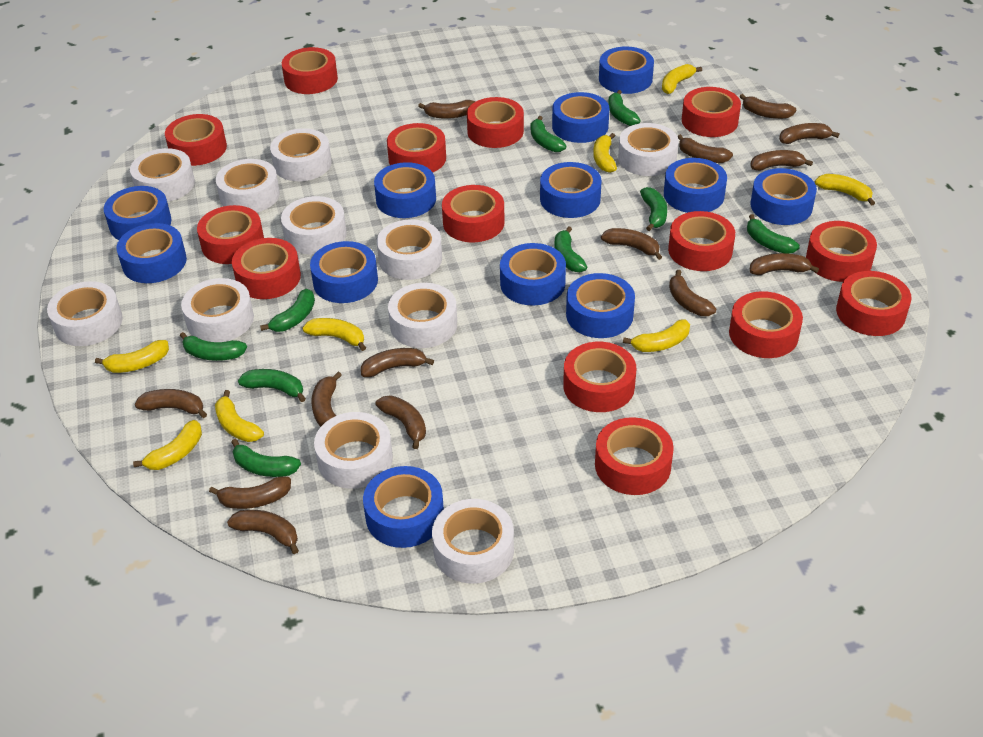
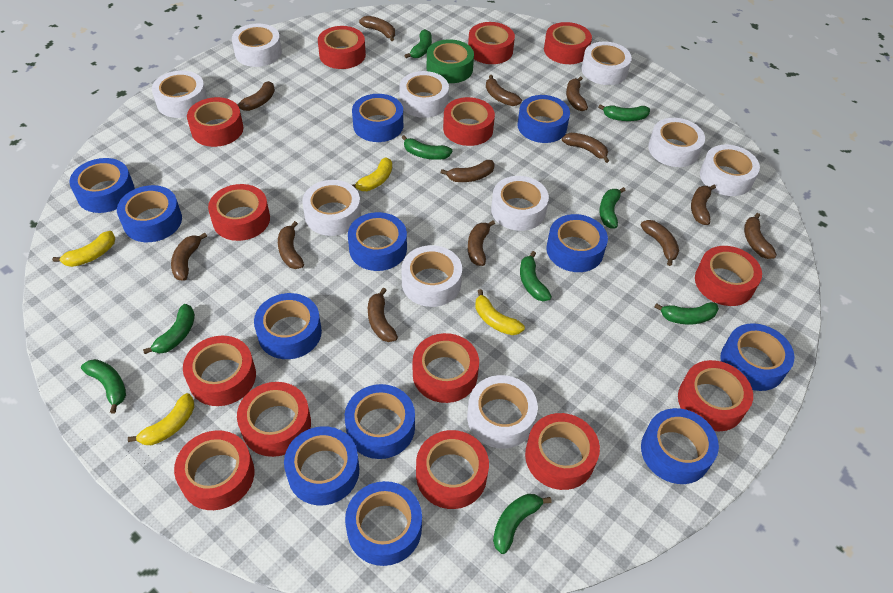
brown banana: [135,389,207,418] [209,476,291,509] [227,510,299,554] [311,372,342,427] [361,348,434,377] [375,395,426,449] [418,100,476,119] [601,228,662,260] [669,270,716,316] [678,134,733,163] [740,94,796,119] [750,150,813,171] [750,253,819,275] [779,123,840,144] = 14 -> [171,233,207,281] [237,81,275,111] [278,221,304,269] [359,16,395,41] [368,288,398,342] [441,160,495,182] [468,220,495,266] [486,75,522,106] [562,133,609,163] [566,76,588,111] [640,220,679,266] [691,185,716,225] [744,213,777,259] = 13
green tape: none = 0 -> [427,39,474,83] = 1
white tape: [47,281,123,346] [130,148,195,202] [181,278,254,342] [216,159,280,213] [270,128,332,181] [281,196,347,255] [314,412,393,489] [377,219,442,280] [388,283,457,348] [432,499,514,584] [618,123,679,176] = 11 -> [152,71,207,118] [232,23,282,67] [302,180,361,236] [399,71,449,118] [401,245,462,307] [467,375,538,449] [491,176,549,231] [581,41,632,85] [648,118,705,167] [700,145,760,196] = 10
yellow banana: [95,340,169,373] [133,420,202,470] [215,390,264,442] [303,318,366,351] [593,133,617,173] [623,320,690,352] [662,64,702,94] [815,174,875,206] = 8 -> [52,231,115,267] [128,393,194,445] [352,158,392,191] [475,289,525,335] = 4

